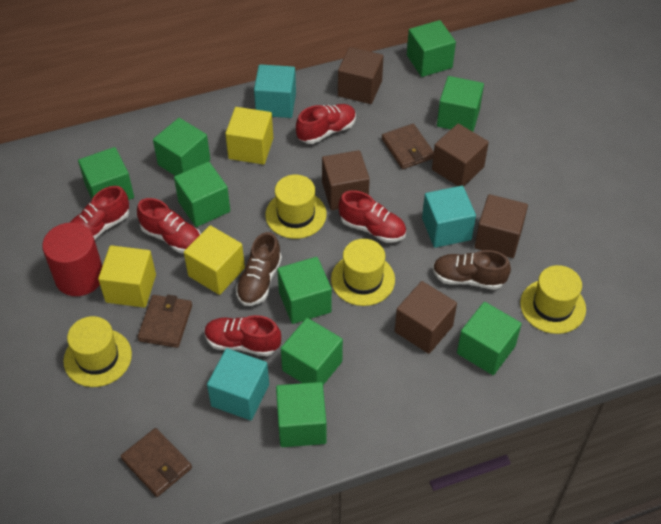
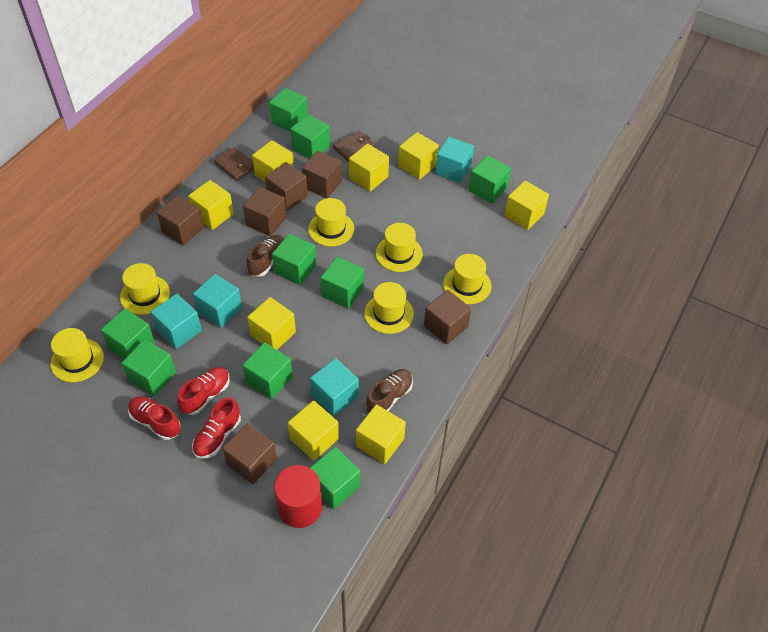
brown cube: [322,150,370,210] [338,47,383,104] [395,281,457,354] [432,123,489,186] [474,194,528,258] = 5 -> [157,195,204,246] [222,423,277,484] [243,187,286,236] [265,162,308,211] [302,151,342,198] [424,290,471,345] = 6
brown wallet: [121,428,192,497] [137,295,192,348] [382,124,434,169] = 3 -> [214,147,254,181] [333,130,376,162] = 2
red shoe: [71,186,129,240] [137,198,201,253] [205,315,281,356] [296,104,356,144] [338,190,406,243] = 5 -> [128,396,181,440] [177,367,230,415] [192,397,241,459] = 3
turquoise cube: [207,348,269,420] [254,64,296,118] [422,186,476,248] = 3 -> [151,294,202,349] [193,274,242,328] [310,358,359,416] [435,137,474,183] = 4
yellow cube: [98,245,156,308] [184,225,245,295] [225,107,273,164] = 3 -> [188,180,234,230] [247,297,296,350] [252,140,294,182] [288,400,339,461] [349,143,389,192] [356,404,406,464] [398,132,439,180] [504,181,549,230] = 8
yellow hat: [63,316,132,387] [265,175,327,239] [331,239,395,306] [520,265,586,334] = 4 -> [50,328,104,382] [120,263,170,315] [308,198,354,247] [364,282,414,334] [376,223,423,272] [443,254,492,304] = 6

